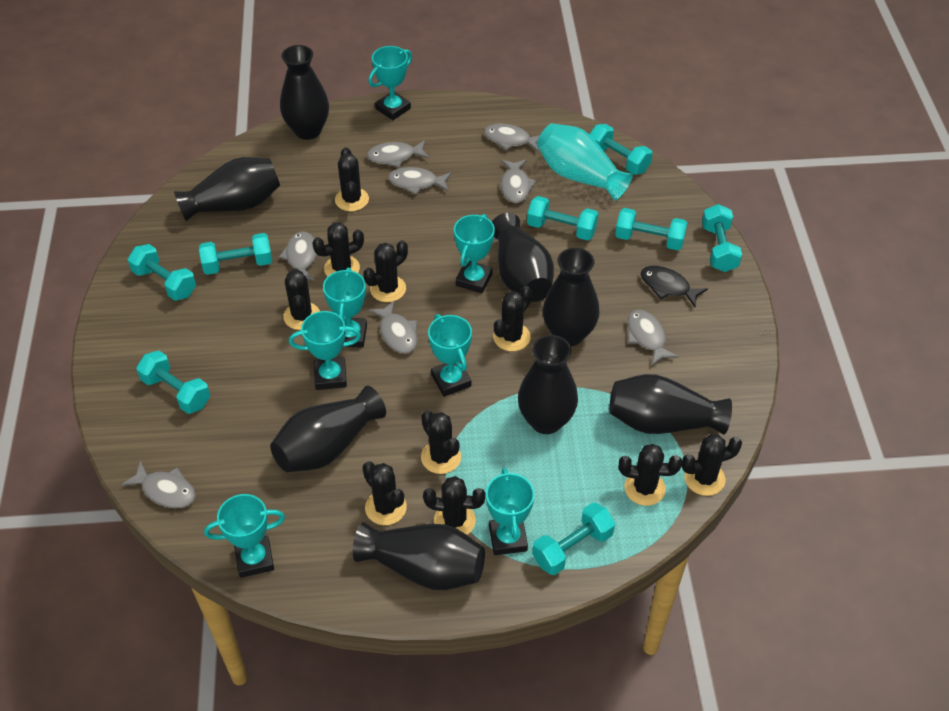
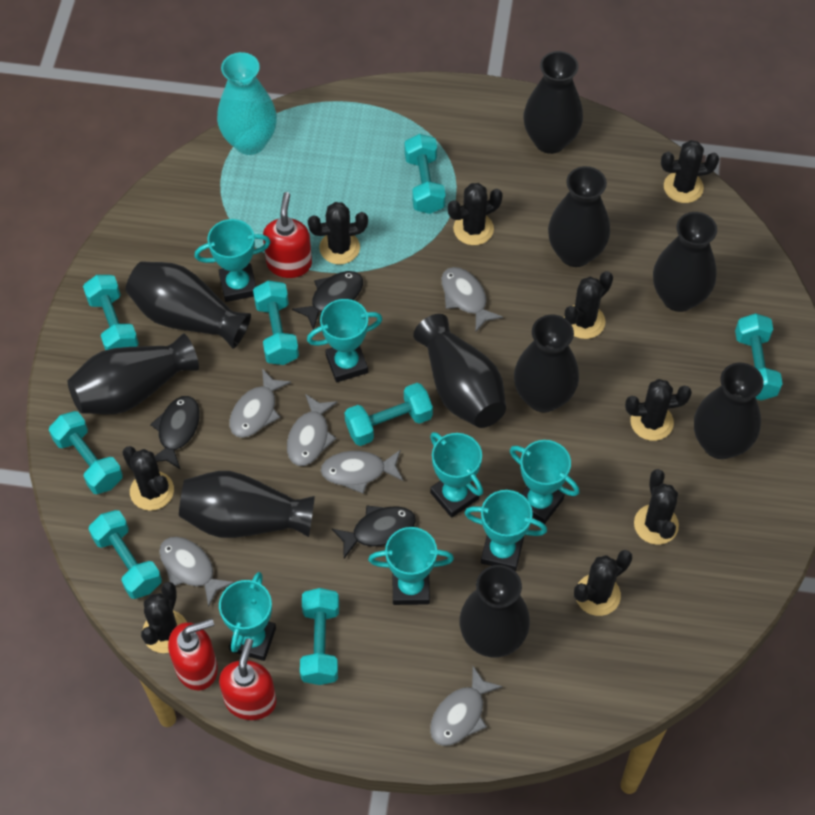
black cactus: [283,268,320,330] [312,222,364,276] [335,147,369,211] [362,461,407,525] [363,240,408,302] [421,410,461,474] [423,476,486,535] [493,286,532,351] [619,444,682,506] [681,434,742,496] = 10 -> [122,446,174,511] [141,582,187,653] [308,202,368,265] [448,183,503,245] [564,271,613,339] [574,550,632,616] [625,379,692,441] [634,469,679,545] [661,140,719,203] = 9
black fish: [641,266,708,307] = 1 -> [150,396,200,470] [292,271,363,330] [331,505,416,558] = 3
black vase: [174,157,280,222] [270,386,386,472] [280,45,329,140] [353,522,485,590] [492,213,554,302] [518,335,578,434] [543,248,600,346] [609,374,732,435] = 8 -> [67,334,199,414] [126,261,251,349] [179,471,315,538] [413,314,506,428] [459,565,530,657] [514,315,579,412] [523,51,583,154] [548,166,610,267] [653,212,717,312] [694,363,764,459] = 10
grey fish: [121,461,196,508] [279,231,317,281] [367,140,429,167] [369,300,418,354] [388,167,452,195] [484,124,540,152] [501,159,537,203] [627,310,679,366] = 8 -> [159,537,234,607] [229,368,291,438] [287,394,338,466] [321,450,403,493] [430,666,503,746] [442,267,503,332] = 6
red soap dispenser: none = 0 -> [168,618,218,690] [219,638,277,720] [263,192,312,278] = 3

